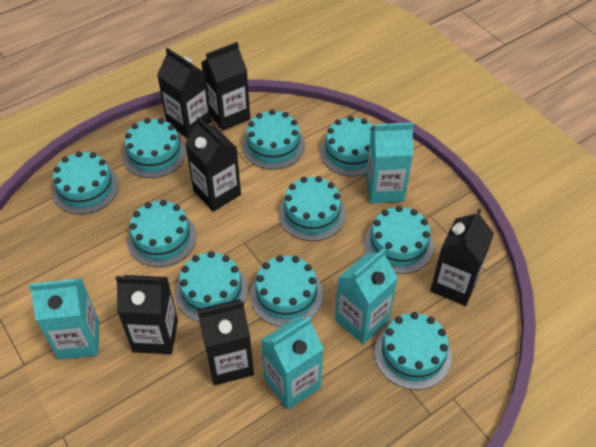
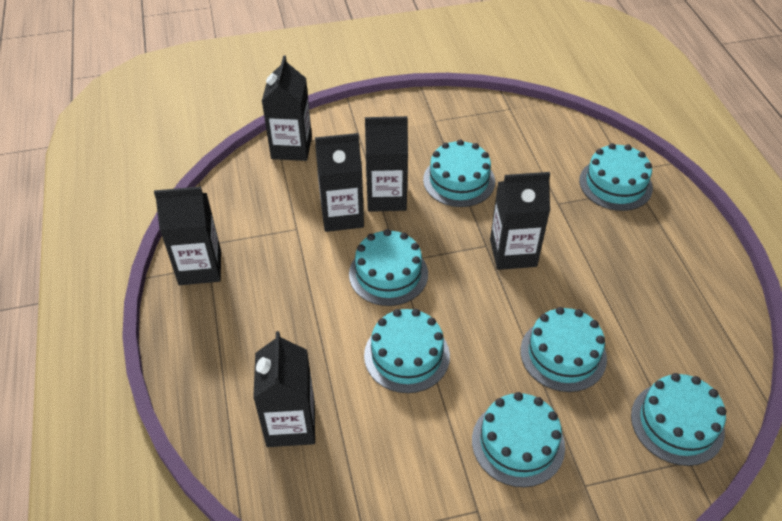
turquoise cake: [52,151,119,214] [123,118,186,178] [127,200,197,267] [175,251,248,322] [242,110,305,170] [250,255,323,327] [279,176,346,241] [320,116,375,177] [364,206,434,274] [375,312,452,390] = 10 -> [349,229,428,306] [364,309,450,393] [423,139,495,207] [472,392,565,487] [520,307,607,392] [579,143,653,211] [631,373,726,466] = 7
turquoise carton: [29,278,99,360] [261,317,323,410] [335,248,398,344] [366,122,414,203] = 4 -> none = 0

